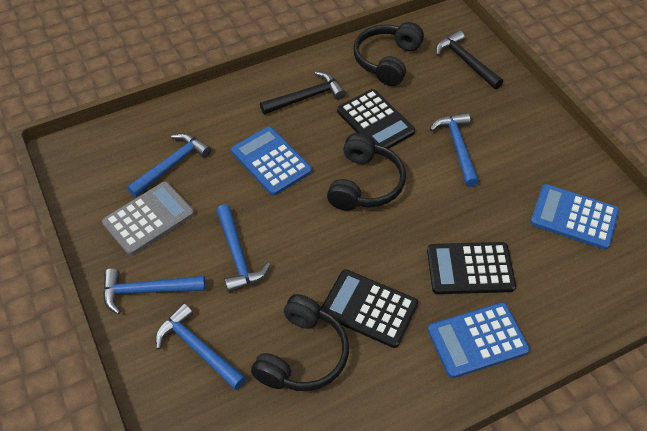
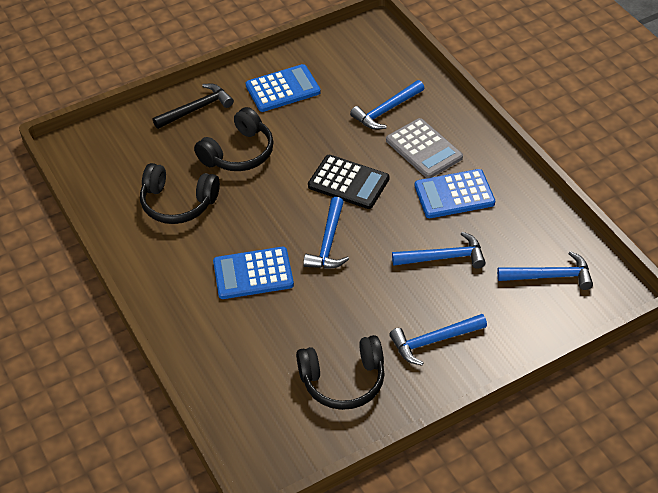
black calculator: [321,269,418,348] [337,89,415,149] [427,242,516,294] = 3 -> [308,155,389,209] = 1
black hammer: [260,71,346,115] [436,30,503,89] = 2 -> [153,84,234,129] = 1

